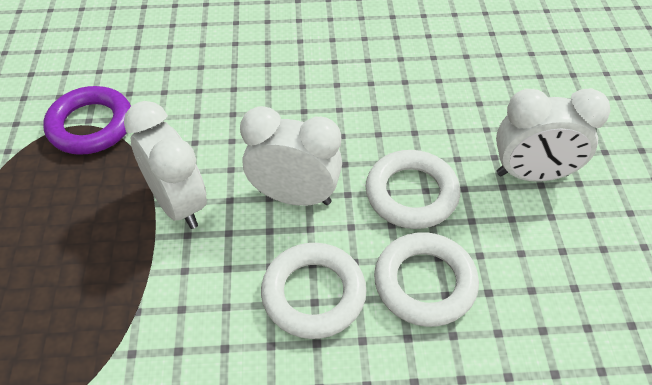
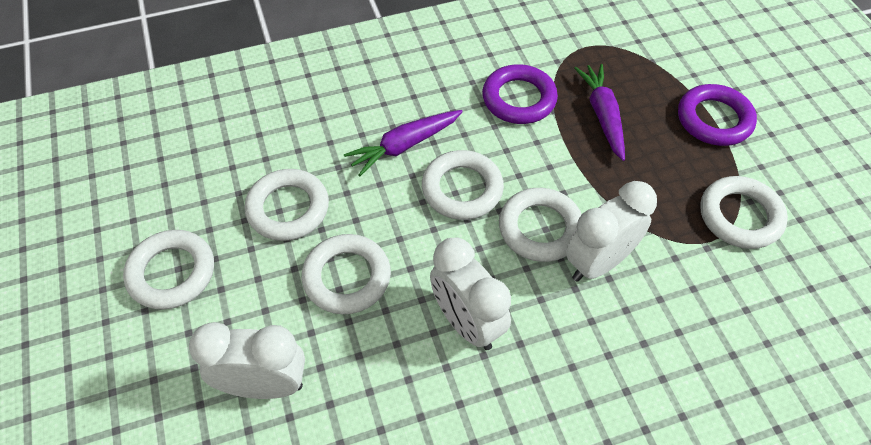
purple carrot: none = 0 -> [344,110,463,176] [574,64,625,161] = 2
purple ring: [43,86,131,155] = 1 -> [482,64,558,124] [678,84,757,146] = 2
white ring: [261,243,366,339] [366,150,460,229] [374,232,479,327] = 3 -> [123,230,214,309] [244,169,329,241] [302,234,391,314] [422,150,504,220] [499,188,582,262] [700,176,788,249] = 6

